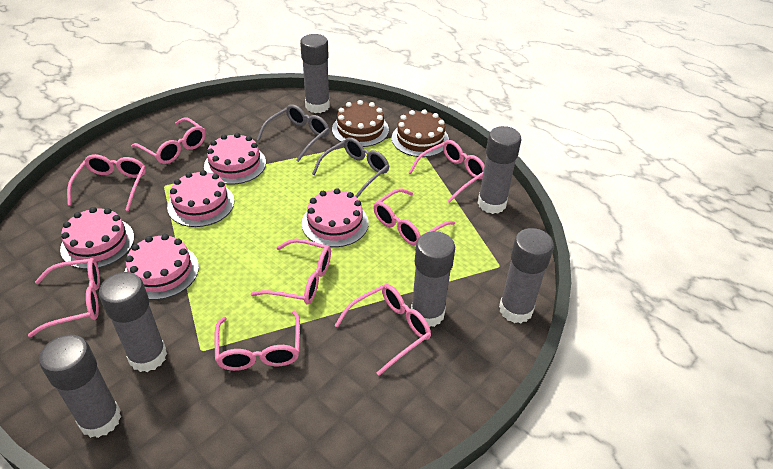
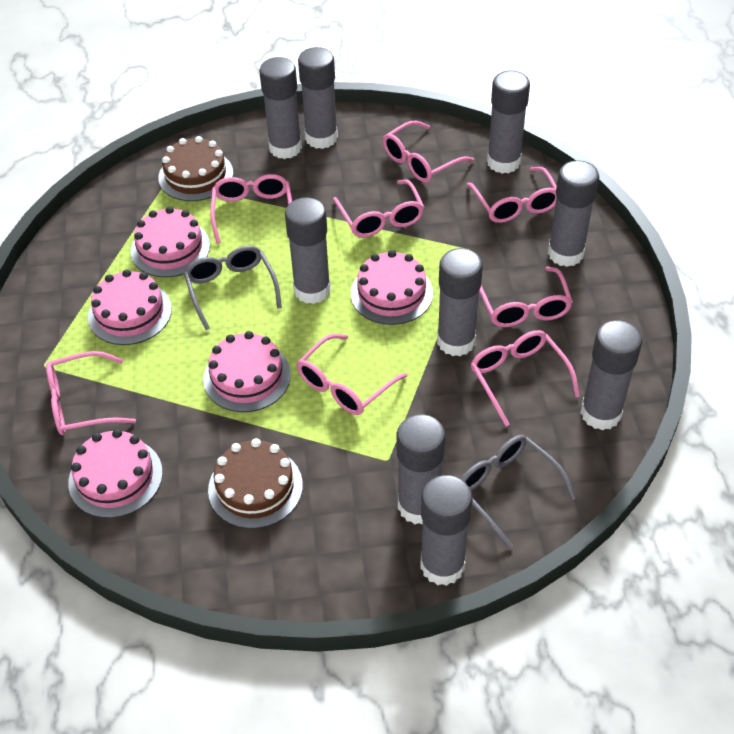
grey glue stick: [39,334,121,438] [99,272,167,372] [300,34,330,113] [411,231,455,327] [478,126,521,214] [499,228,554,323] = 6 -> [259,57,302,159] [285,197,331,304] [298,47,338,149] [397,414,446,525] [420,475,473,586] [437,248,483,356] [487,71,530,174] [548,160,599,267] [580,320,642,430] = 9

